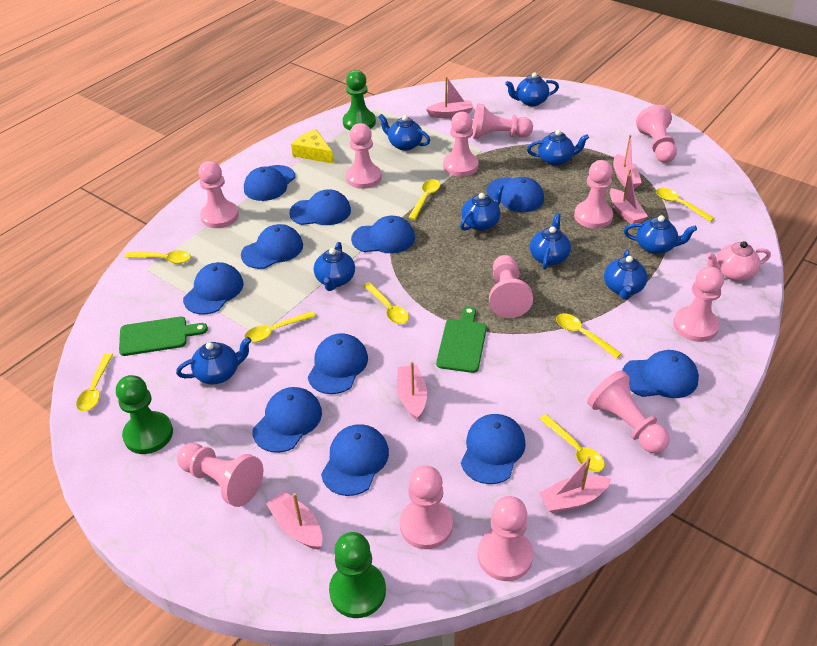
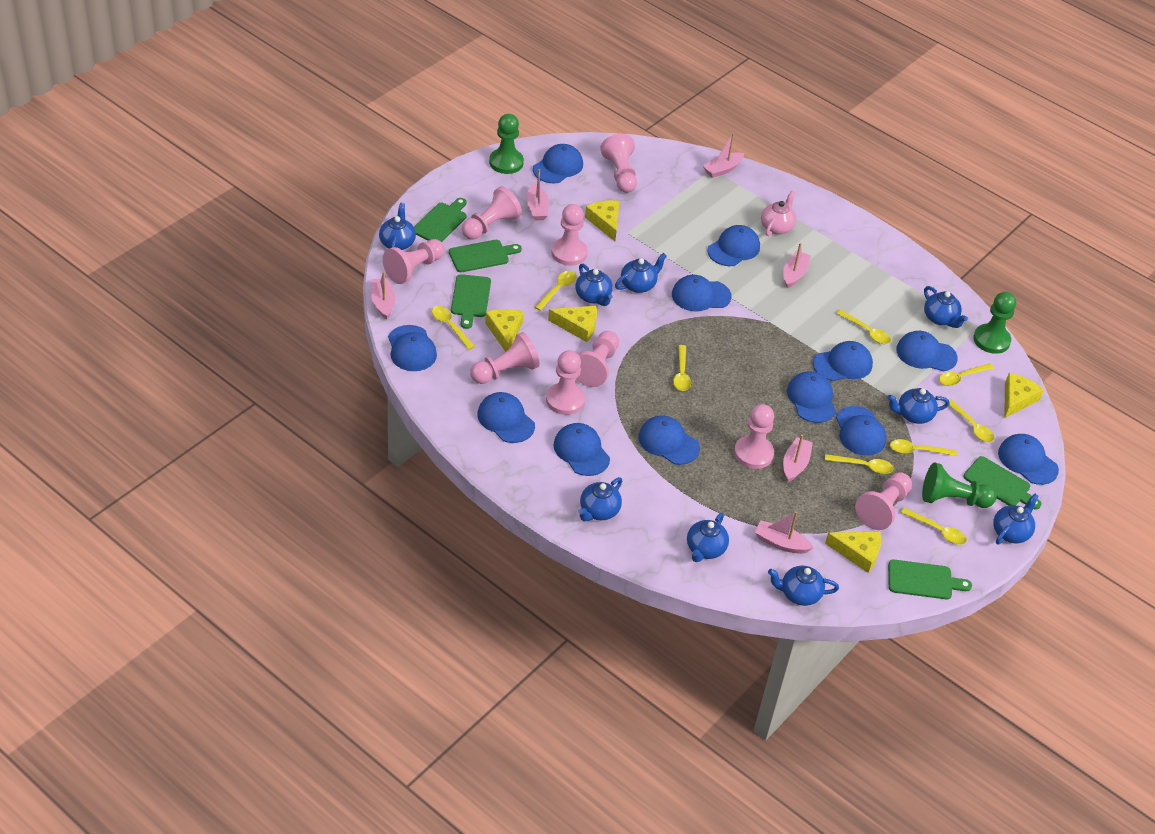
blue cap: [183,262,244,314] [241,224,303,269] [244,165,295,201] [253,387,322,453] [289,190,351,225] [308,333,368,394] [321,424,389,496] [351,216,415,253] [461,414,526,484] [486,177,544,212] [622,350,699,398] = 11 -> [388,325,437,371] [477,392,535,443] [533,144,583,183] [553,423,610,476] [639,415,700,465] [672,275,731,312] [707,225,760,266] [787,371,836,423] [813,341,873,381] [836,406,886,455] [896,331,958,372] [998,434,1059,485] = 12
green cutting board: [119,317,208,356] [436,306,487,373] = 2 -> [414,198,466,242] [449,240,522,272] [451,274,491,329] [888,560,972,599] [964,456,1041,509] = 5
pink pawn: [177,443,263,507] [198,161,239,228] [346,123,382,189] [400,466,453,549] [443,112,479,177] [472,103,533,139] [478,496,533,581] [489,255,533,318] [574,160,614,229] [587,370,670,454] [636,105,677,163] [673,267,724,342] = 12 -> [383,239,445,284] [462,186,522,240] [470,332,540,384] [546,350,585,415] [551,204,588,266] [576,331,619,387] [600,134,637,193] [734,404,774,469] [855,472,912,530] = 9
yellow cheese: [291,129,334,164] = 1 -> [485,309,524,352] [548,306,597,342] [585,200,620,241] [825,531,881,573] [1004,373,1044,418] = 5
yellow spoon: [76,353,113,412] [125,251,191,264] [244,311,315,343] [363,282,409,324] [408,179,440,220] [540,414,605,472] [556,313,622,359] [656,188,714,222] = 8 -> [432,306,475,350] [535,271,577,311] [673,345,691,391] [825,454,894,474] [836,310,891,344] [890,439,957,456] [901,508,967,545] [939,363,994,386] [945,399,994,442] = 9

